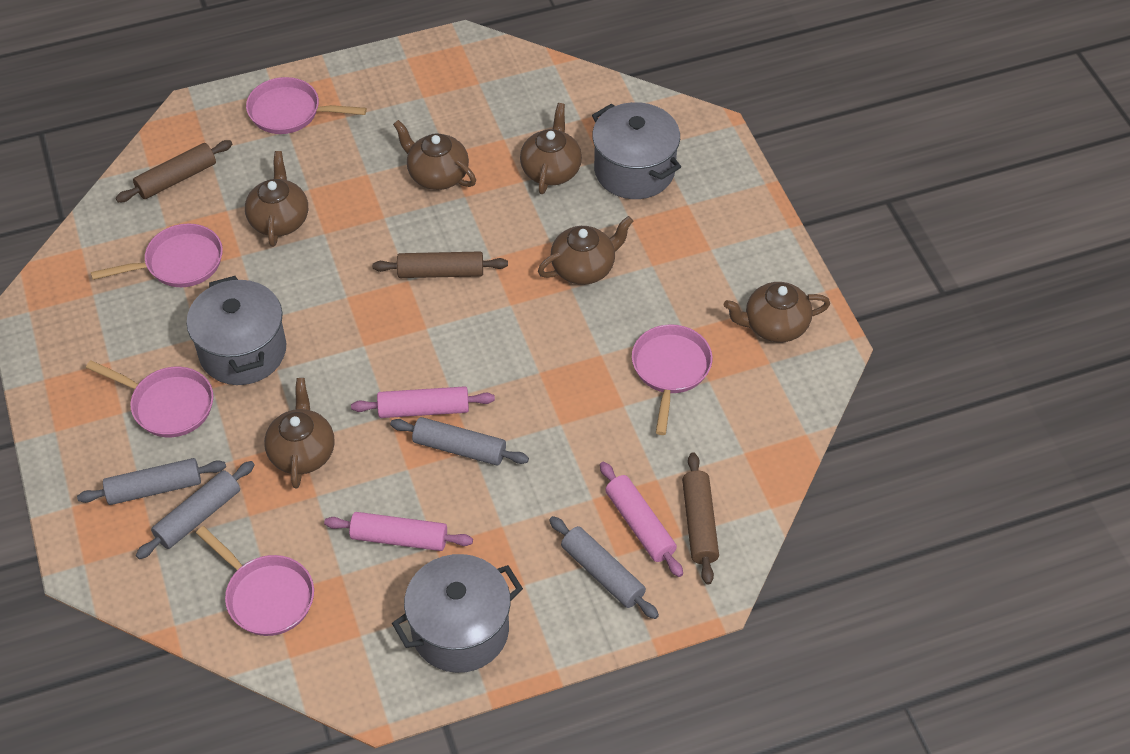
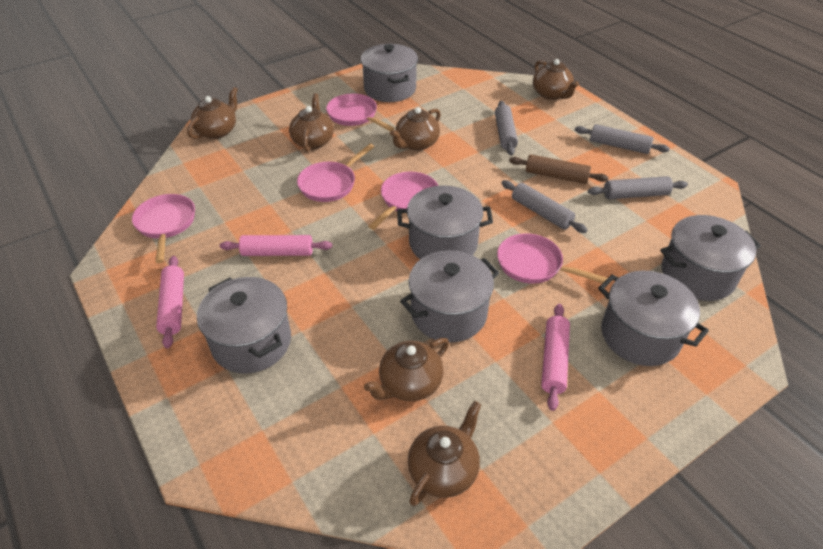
brown rolling pin: [116,140,232,202] [372,251,508,278] [682,453,719,585] = 3 -> [509,154,608,184] = 1
grey pot: [187,276,286,385] [392,554,523,673] [592,102,681,199] = 3 -> [197,277,291,374] [361,44,418,102] [397,185,493,259] [400,250,500,342] [598,271,709,366] [660,215,761,301] = 6

